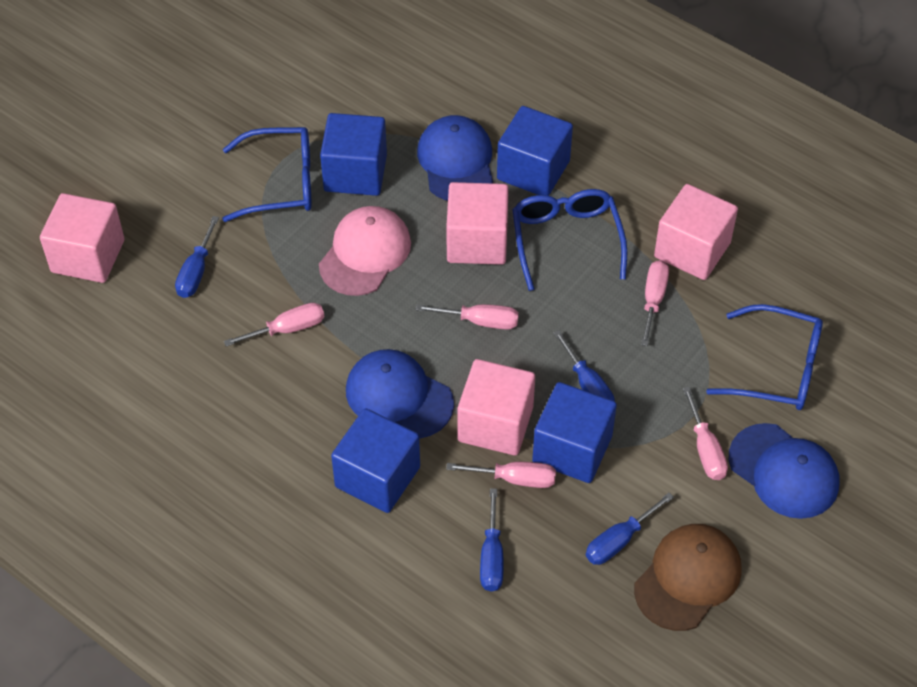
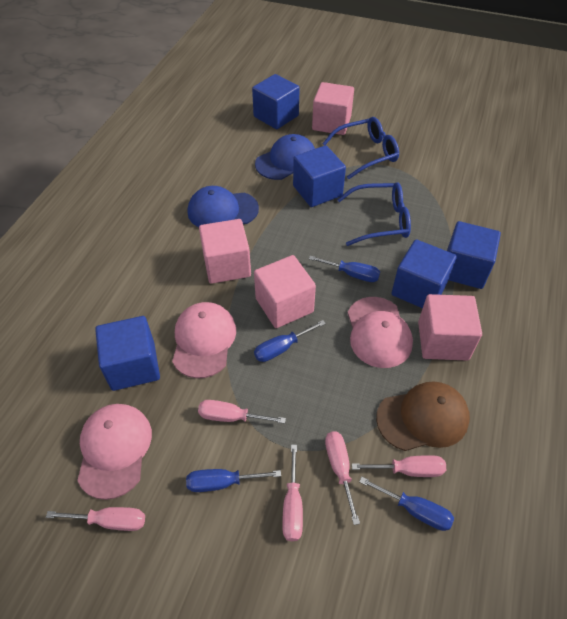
blue cap: [346,349,454,439] [417,115,493,201] [729,423,839,519] = 3 -> [188,186,259,227] [255,134,315,180] = 2
blue cube: [320,113,387,196] [331,408,420,513] [497,106,573,196] [532,382,617,483] = 4 -> [95,316,160,391] [252,74,300,129] [293,145,346,207] [392,240,457,308] [447,221,501,289] = 5
blue glasses: [222,127,312,222] [512,189,627,291] [706,304,823,410] = 3 -> [322,117,399,179] [337,182,411,246] = 2
pink cap: [319,206,411,296] = 1 -> [77,404,152,500] [172,302,236,378] [348,297,413,368] = 3

